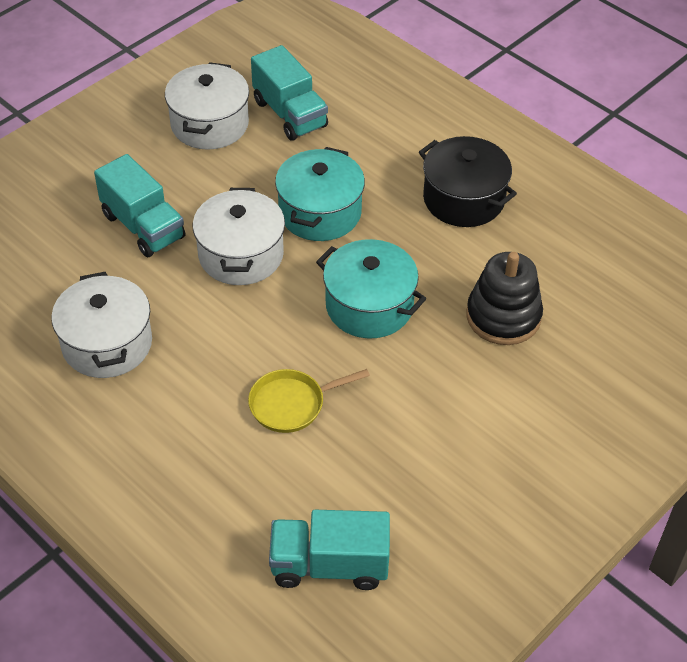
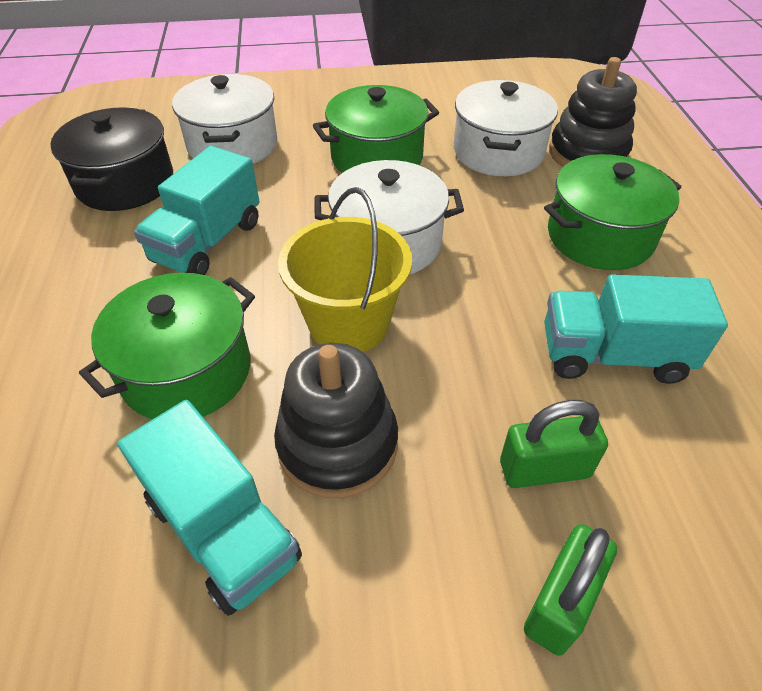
black stacking toy: [466,252,543,345] = 1 -> [274,343,398,498] [549,57,637,167] = 2
green padlock: none = 0 -> [500,400,608,488] [524,524,617,655] = 2
green pot: none = 0 -> [79,273,255,419] [313,85,439,173] [544,154,681,270] = 3
turquoise pot: [275,147,365,241] [316,239,426,339] = 2 -> none = 0
yellow bucket: none = 0 -> [278,187,412,352] = 1
yellow pan: [248,369,370,433] = 1 -> none = 0

